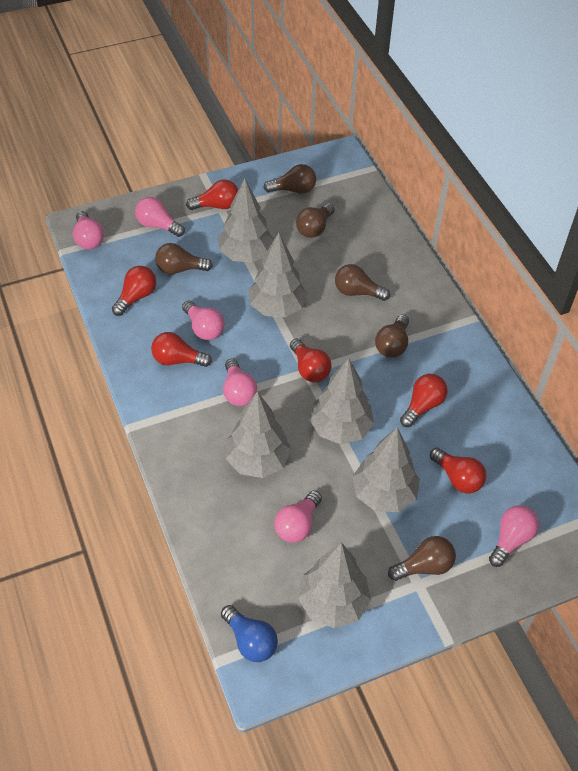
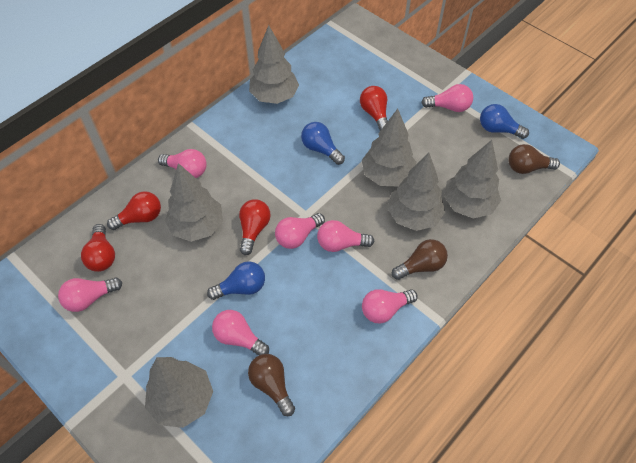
blue light bulb: [221,605,278,662] = 1 -> [207,261,265,300] [301,122,345,165] [480,104,529,139] = 3
brown light bulb: [155,243,213,274] [263,164,316,194] [296,203,335,238] [335,264,390,301] [375,315,409,358] [388,536,456,581] = 6 -> [248,354,295,416] [392,239,448,280] [508,144,560,174] = 3
pink light bulb: [73,211,104,249] [135,197,185,237] [182,301,225,340] [223,358,257,406] [274,490,322,543] [489,505,539,567] = 6 -> [58,278,122,312] [158,149,207,178] [212,310,269,355] [275,213,325,249] [317,220,375,252] [362,289,418,323] [421,84,473,112] = 7
red light bulb: [112,266,156,316] [151,332,212,367] [186,179,238,210] [290,338,332,382] [400,374,447,427] [430,448,486,494] = 6 -> [81,224,115,272] [107,191,161,230] [239,199,271,255] [360,86,388,131] = 4

